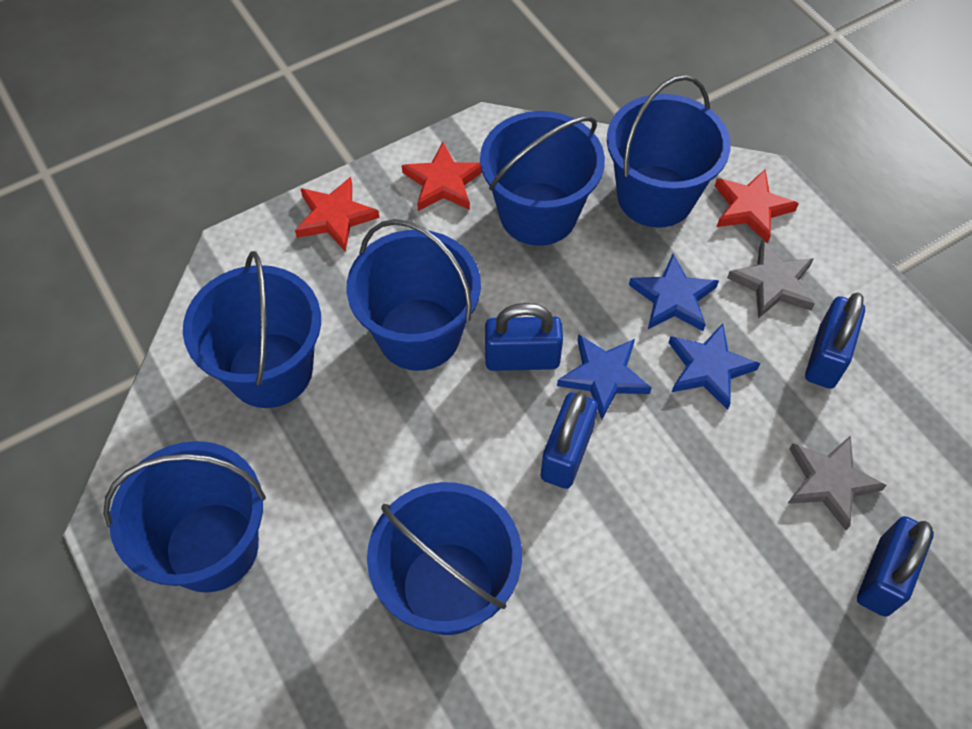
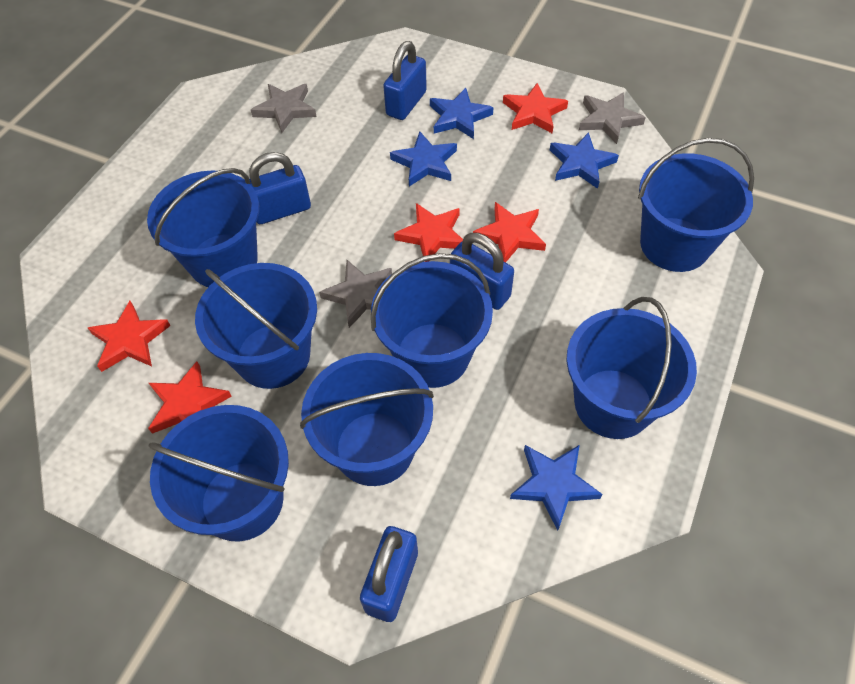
blue bucket: [103,441,266,593] [183,251,321,408] [347,219,481,371] [367,482,522,635] [480,111,605,246] [607,75,731,228] = 6 -> [147,168,259,287] [148,405,289,542] [195,263,317,389] [300,353,434,486] [371,253,493,388] [567,297,697,439] [638,138,754,272] = 7
blue star: [557,334,652,419] [629,254,719,331] [669,323,761,410] = 3 -> [390,131,457,187] [430,88,494,139] [510,445,602,530] [550,132,619,189] = 4
grey star: [727,239,815,319] [787,435,887,530] = 2 -> [251,84,317,133] [319,260,392,328] [579,92,646,144] = 3
red star: [295,177,379,252] [402,142,482,211] [715,169,799,243] = 3 -> [88,301,171,372] [148,361,232,434] [394,203,463,262] [473,202,546,263] [503,83,568,133] = 5

